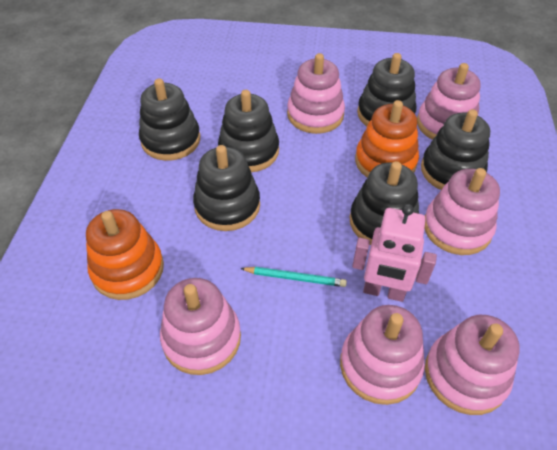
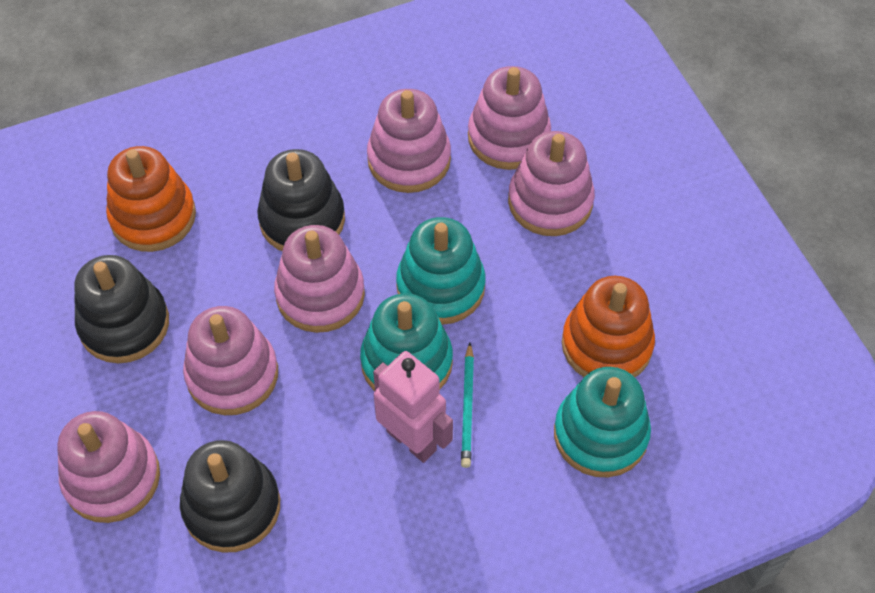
black stacking toy: [139,78,200,161] [193,145,260,231] [218,90,279,172] [350,161,419,245] [357,53,416,126] [421,109,490,190] = 6 -> [74,255,169,363] [180,440,280,553] [257,149,345,251] = 3
turquoise stacking toy: none = 0 -> [360,293,453,391] [396,217,485,325] [554,367,651,477] = 3

